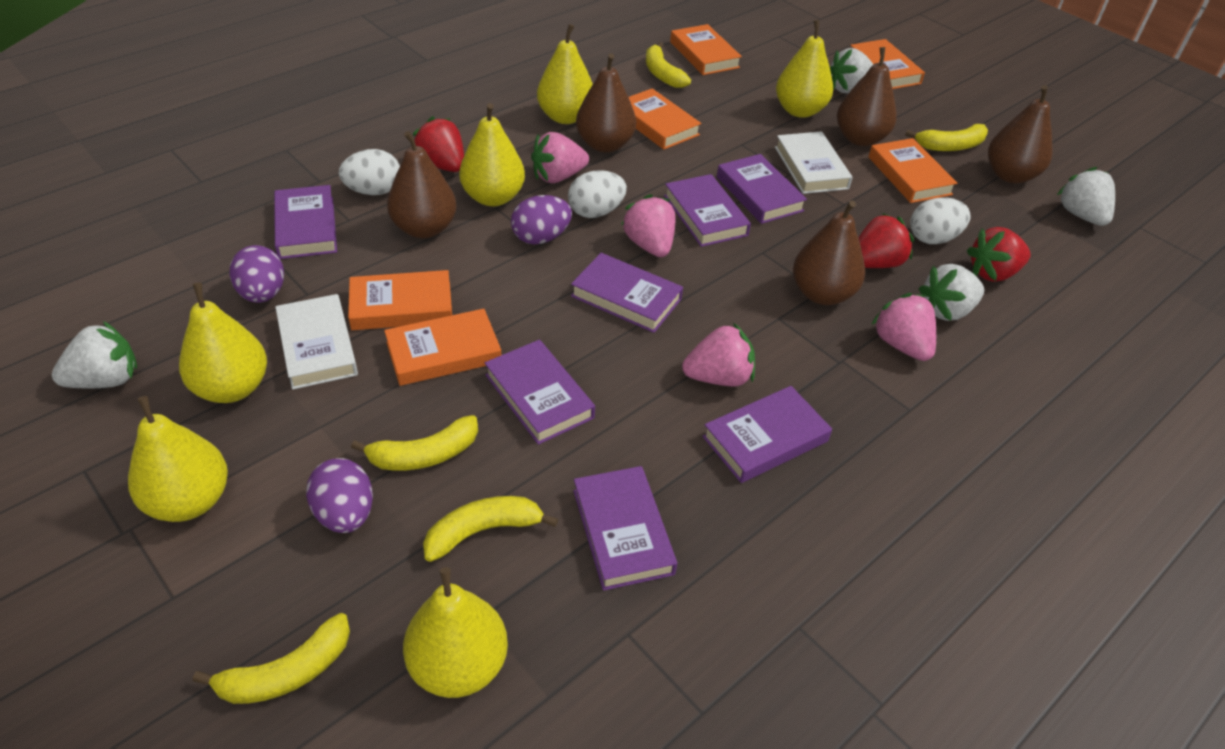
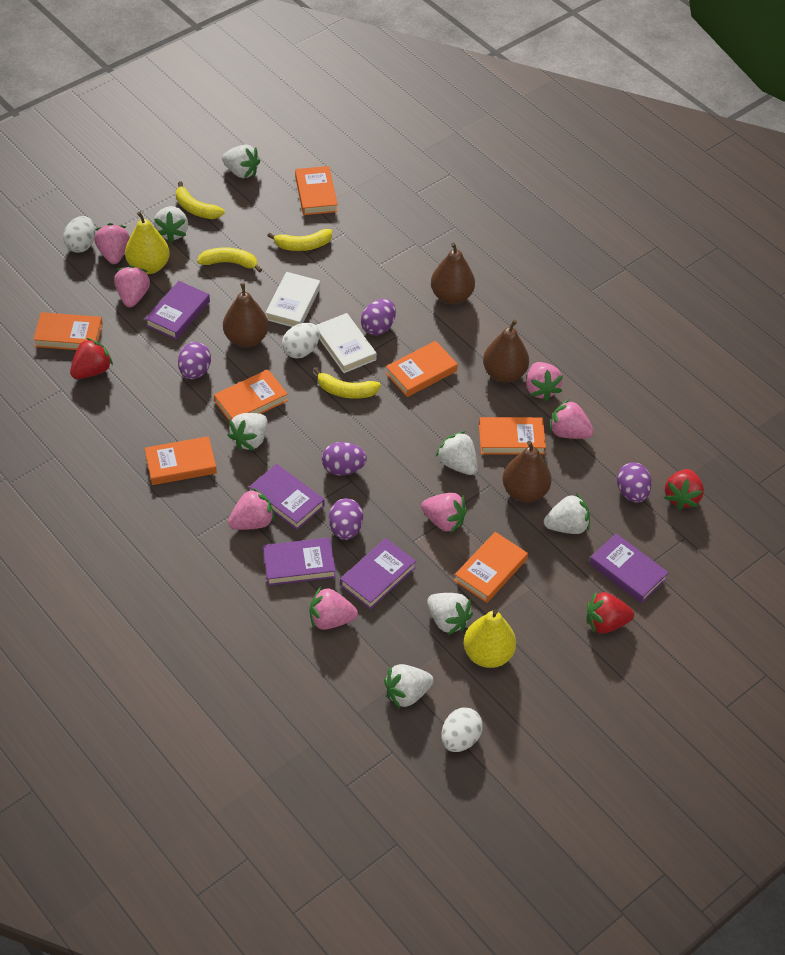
brown pear: [387,131,457,238] [576,53,636,153] [793,201,865,305] [837,47,897,146] [988,85,1052,184] = 5 -> [223,283,269,347] [431,243,475,304] [483,320,529,383] [503,441,551,502] = 4
orange book: [348,270,452,330] [384,309,501,386] [629,88,701,150] [670,24,742,75] [850,39,925,89] [868,138,957,203] = 6 -> [33,312,103,350] [145,436,217,485] [214,370,288,420] [295,166,338,215] [386,341,458,397] [454,532,528,603] [479,417,546,455] = 7
pink strawberry: [531,132,589,183] [621,194,676,257] [682,323,755,387] [871,293,936,361] = 4 -> [94,223,130,264] [114,265,150,308] [228,487,274,530] [310,587,358,630] [421,493,467,533] [526,362,563,401] [550,399,594,439] = 7
purple book: [274,185,337,259] [485,340,595,445] [571,253,683,333] [573,466,677,591] [664,174,751,247] [702,386,832,483] [717,154,807,224] = 7 -> [145,281,210,340] [249,464,325,530] [263,537,336,586] [340,538,416,609] [589,533,669,603] = 5
purple egg: [230,245,284,303] [306,458,373,533] [511,195,572,244] = 3 -> [178,342,211,379] [322,442,367,476] [329,498,363,540] [361,299,396,335] [617,463,652,503] = 5
white strawberry: [52,321,137,389] [830,48,874,93] [919,264,984,321] [1057,167,1115,226] = 4 -> [154,206,188,243] [222,144,260,178] [227,413,268,451] [384,664,434,709] [427,593,473,635] [436,431,478,475] [544,493,590,534] = 7
yellow banana: [193,613,350,704] [351,415,478,471] [423,496,558,562] [646,42,691,88] [905,124,988,151] = 5 -> [176,181,225,219] [197,247,262,273] [267,229,332,251] [313,368,381,399] = 4
yellow pear: [128,396,228,522] [179,282,267,403] [403,567,508,698] [459,103,525,206] [537,24,593,124] [776,20,833,118] = 6 -> [125,211,170,274] [464,609,516,668] = 2

